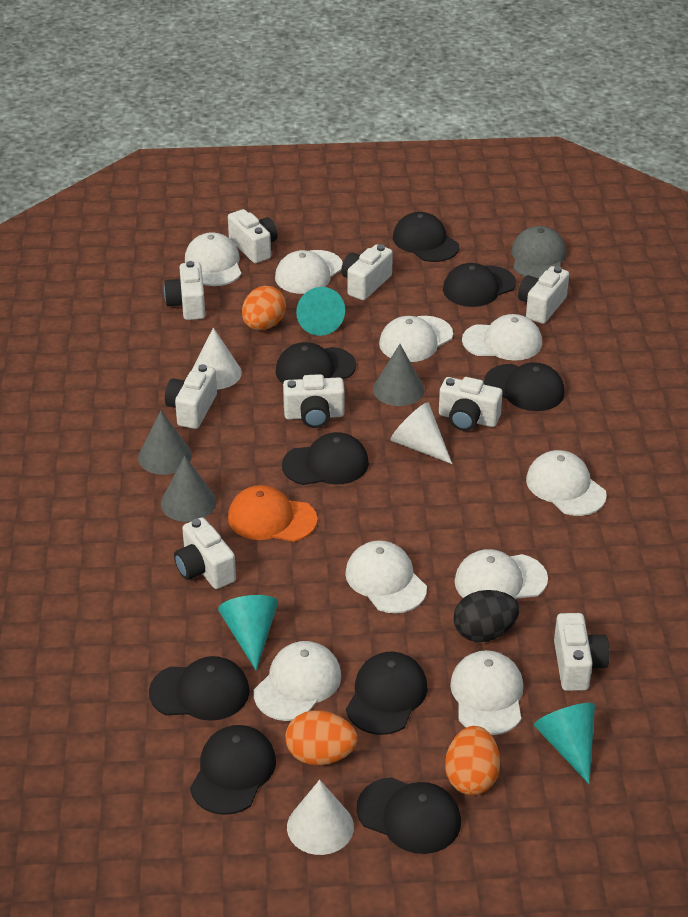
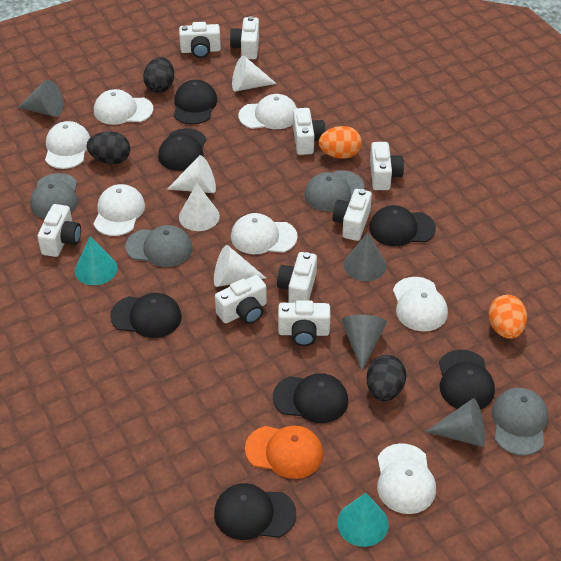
black cap: [149,656,250,721] [190,725,276,815] [276,342,356,383] [282,432,369,485] [346,652,428,735] [357,777,461,854] [393,212,459,262] [443,263,516,307] [484,362,565,411] = 9 -> [110,293,182,338] [158,128,206,171] [174,80,217,124] [214,483,296,540] [273,373,348,423] [369,205,436,246] [439,350,495,409] = 7
black egg: [453,590,520,642] = 1 -> [87,131,130,164] [143,57,174,93] [367,355,406,401] = 3
grey cap: [512,226,566,278] = 1 -> [30,173,78,219] [125,225,193,267] [304,170,364,212] [491,388,548,456] = 4
grey cone: [138,410,192,475] [161,456,216,522] [373,344,425,406] = 3 -> [18,80,63,117] [341,315,387,371] [344,232,386,281] [425,398,485,447] = 4
orange egg: [242,286,286,330] [285,710,358,765] [445,726,500,795] = 3 -> [319,126,362,159] [488,295,527,339] = 2
turquoise cone: [218,595,278,670] [296,287,345,336] [534,703,595,784] = 3 -> [75,236,118,285] [337,493,389,547] = 2
white cap: [185,232,241,286] [254,641,341,721] [275,250,343,294] [345,540,427,613] [379,316,453,362] [450,650,523,735] [455,549,548,600] [462,314,542,361] [526,450,607,516] = 9 -> [45,121,90,169] [94,89,153,125] [94,184,145,236] [231,213,298,254] [238,94,297,129] [377,443,436,514] [393,277,448,332] = 7
white cone: [194,328,242,390] [287,780,354,855] [390,402,452,464] = 3 -> [167,155,216,193] [179,183,220,231] [214,245,266,287] [232,55,277,92] = 4

